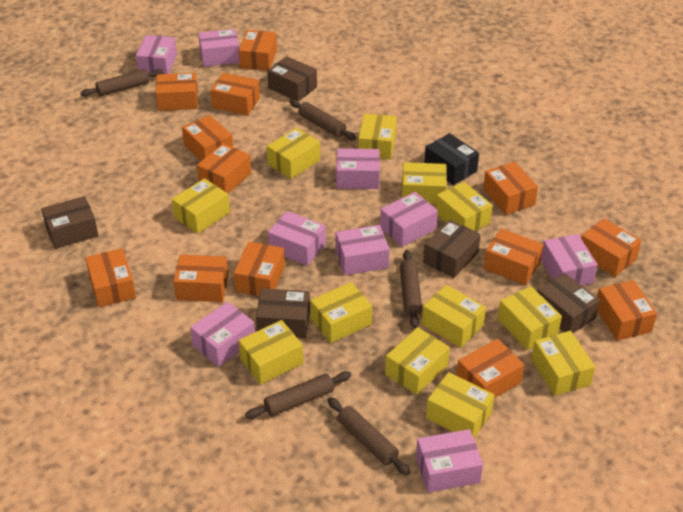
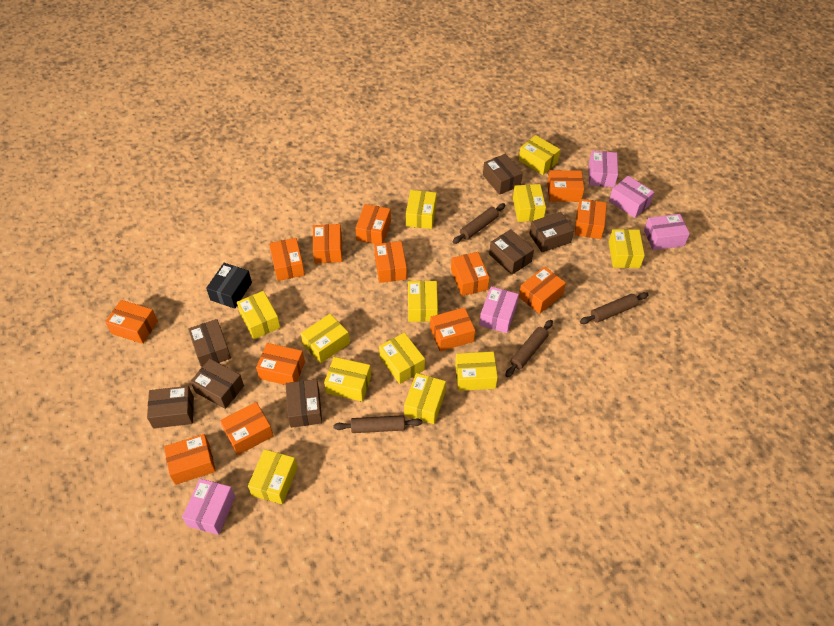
brown box: [41,196,99,249] [256,288,310,338] [267,56,317,101] [423,219,481,278] [537,273,600,333] = 5 -> [147,386,194,428] [188,319,231,367] [190,359,244,409] [286,379,322,428] [483,154,523,195] [489,229,534,275] [529,212,574,252] = 7
brown rolling pin: [80,69,164,97] [245,371,351,419] [290,99,356,140] [327,397,410,475] [400,250,422,328] = 5 -> [334,415,422,433] [452,203,505,244] [505,320,553,377] [580,292,649,324] = 4
pink box: [136,35,177,74] [190,302,255,367] [198,29,240,67] [268,211,326,266] [336,148,380,189] [336,225,390,275] [380,192,438,247] [416,429,483,493] [541,234,598,286] = 9 -> [182,479,235,535] [479,286,519,333] [589,151,618,187] [609,176,654,218] [644,214,690,250] = 5

